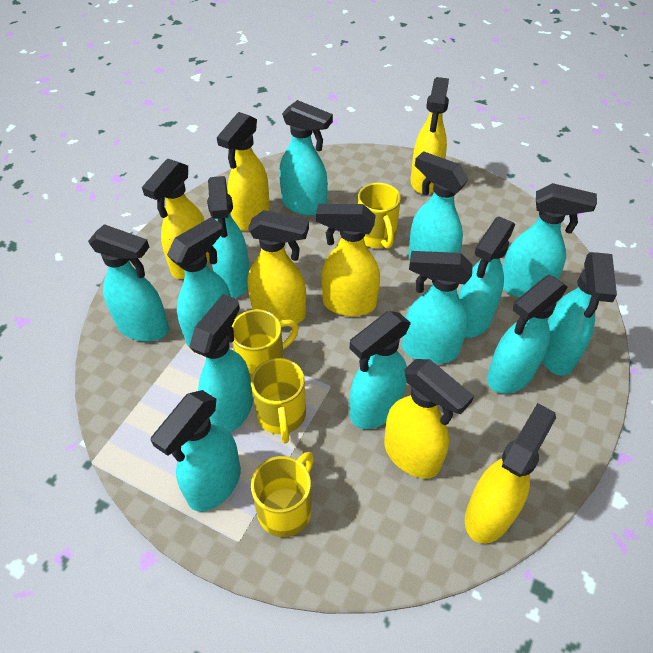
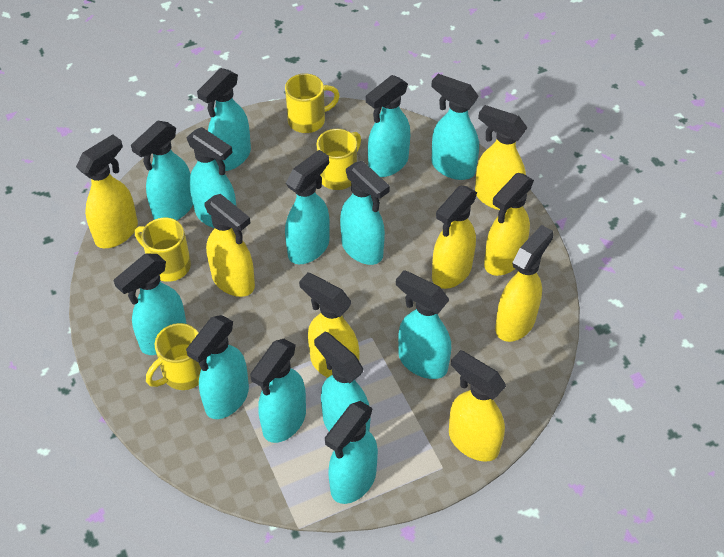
yellow spray bottle: [142,158,210,279] [217,112,270,231] [247,210,309,323] [316,204,380,316] [384,359,474,478] [411,77,449,194] [465,403,556,544] = 7 -> [76,134,138,248] [204,194,255,297] [299,273,360,378] [432,186,477,289] [449,350,506,462] [475,105,528,210] [484,173,534,276] [495,225,554,342] = 8

